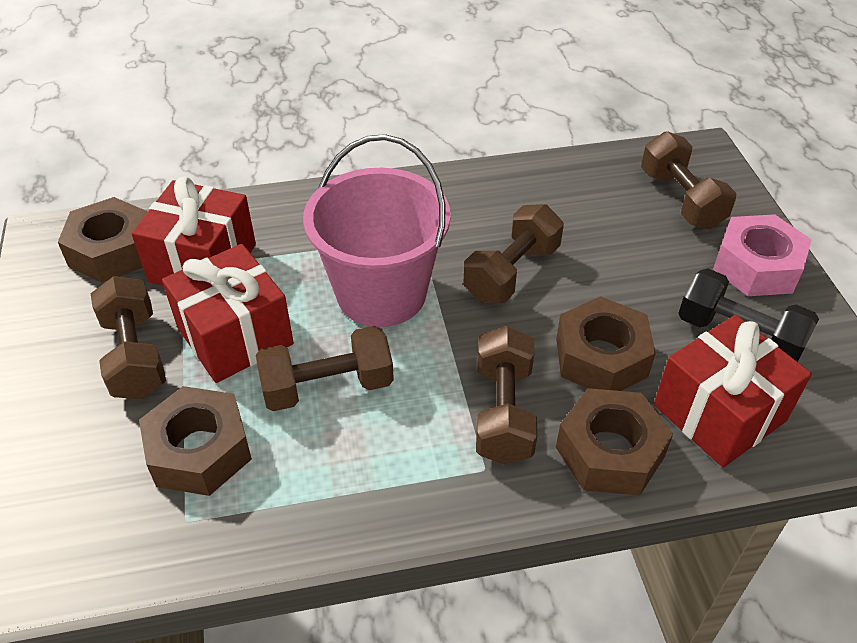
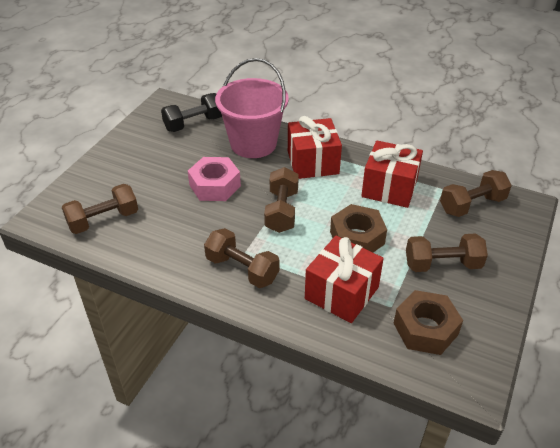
brown nut: [58,197,148,283] [139,386,252,496] [556,296,656,391] [556,388,673,496] = 4 -> [330,204,387,252] [393,290,463,355] = 2

